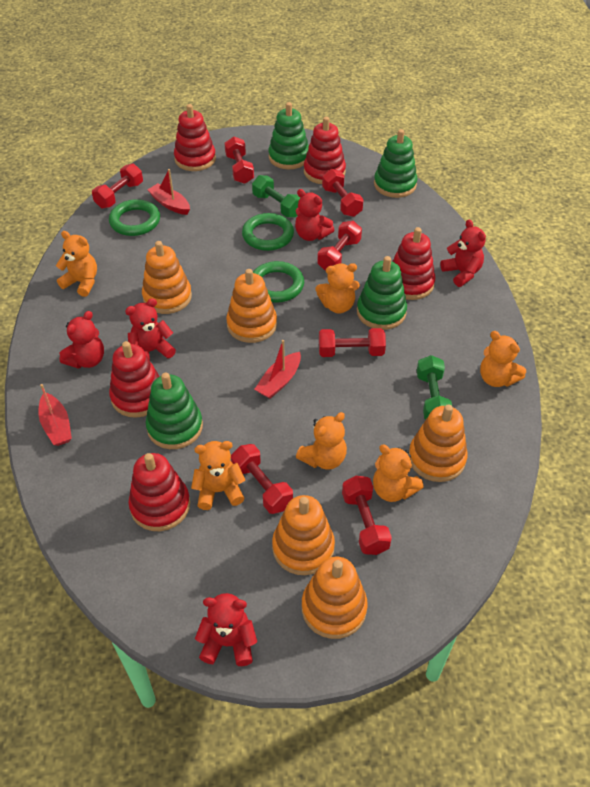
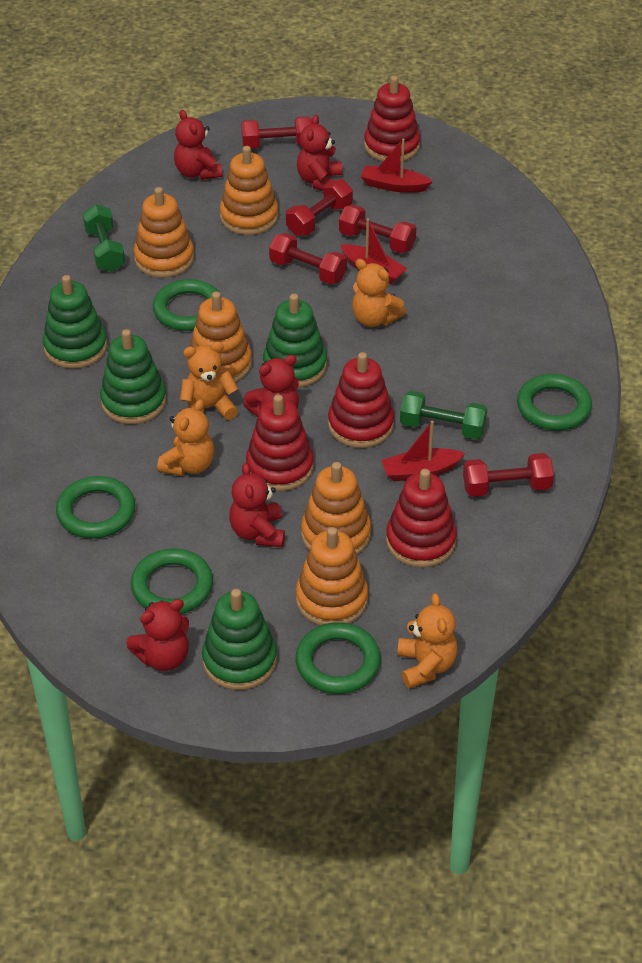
green ring: [109,199,160,236] [242,213,294,251] [253,261,304,303] = 3 -> [56,476,135,539] [131,548,213,614] [153,279,222,331] [295,622,381,694] [517,374,592,430] = 5
orange teddy bear: [56,231,97,297] [191,441,245,510] [296,412,347,470] [315,263,360,313] [373,445,424,502] [480,331,526,387] = 6 -> [157,399,214,476] [180,342,238,420] [352,259,406,327] [397,593,458,688] = 4
red dumbbell: [92,163,143,209] [225,137,254,184] [231,444,293,514] [317,221,362,271] [319,328,386,357] [322,169,364,217] [342,476,392,555] = 7 -> [241,116,312,149] [269,233,347,284] [286,179,353,236] [339,205,416,253] [463,453,554,497] = 5
red stacking toy: [109,341,160,418] [128,453,190,531] [174,104,216,171] [304,117,346,184] [392,227,435,300] = 5 -> [246,394,314,491] [328,352,394,448] [364,76,420,162] [386,469,457,567] = 4

